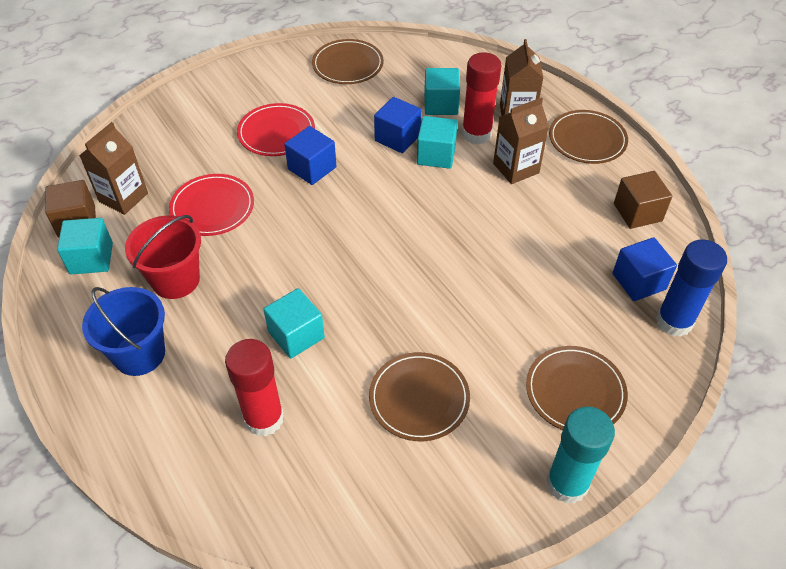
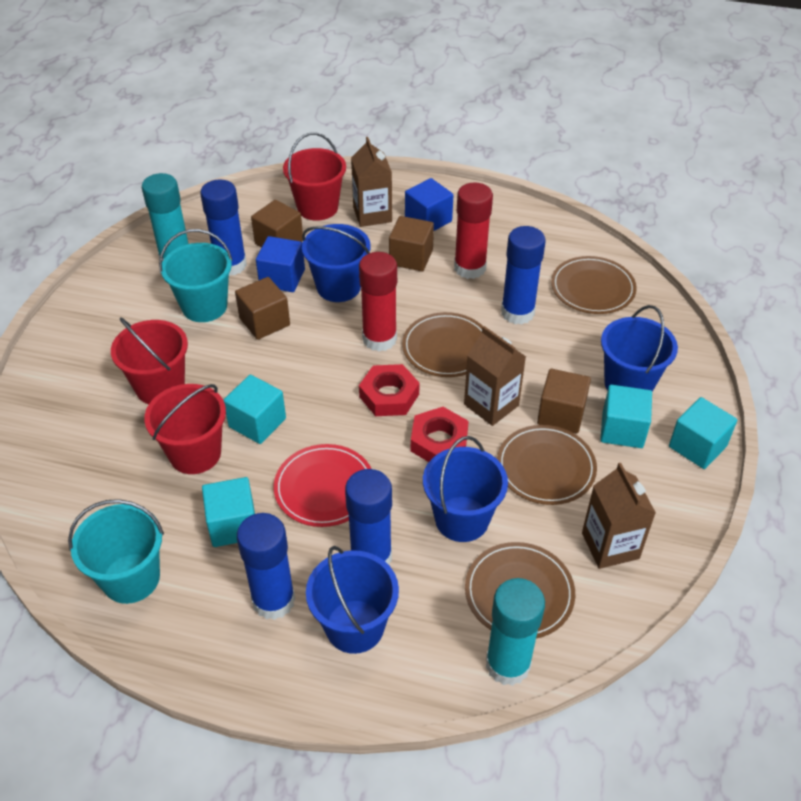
blue bucket: [82,287,165,376] = 1 -> [302,224,371,302] [306,546,399,654] [423,436,508,542] [601,305,678,392] = 4
blue cube: [284,126,336,185] [374,97,422,153] [612,237,677,301] = 3 -> [256,236,305,292] [405,178,453,231] = 2
blue glue stick: [656,240,727,337] = 1 -> [200,179,247,276] [237,513,295,620] [345,469,392,565] [501,226,546,324] = 4
brown cube: [45,180,96,238] [614,171,672,229] = 2 -> [235,277,290,340] [251,200,303,248] [389,216,434,272] [537,369,591,433] = 4
red bucket: [125,215,201,299] = 1 -> [111,318,188,404] [144,384,226,474] [283,133,346,221] = 3
red nut: none = 0 -> [359,364,420,416] [411,407,469,462] = 2
red plate: [169,174,254,236] [237,103,315,156] = 2 -> [274,444,372,527] = 1
turquoise bucket: none = 0 -> [68,499,164,604] [159,229,233,322] = 2
turquoise glue stick: [546,407,615,504] = 1 -> [142,173,189,262] [486,578,545,686] = 2

